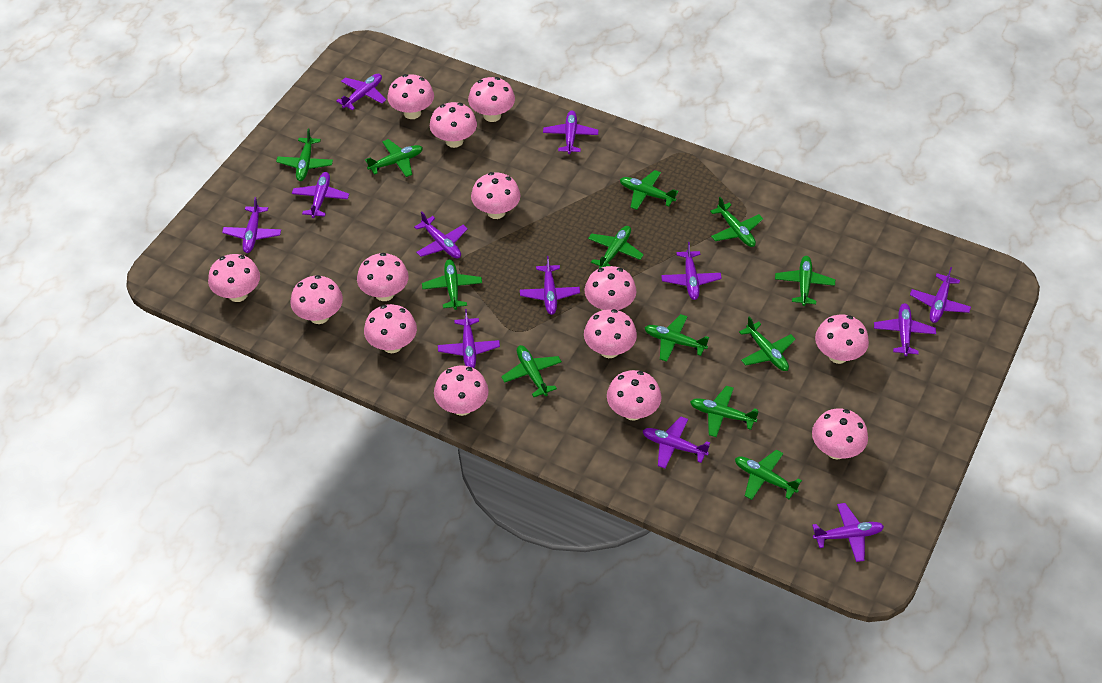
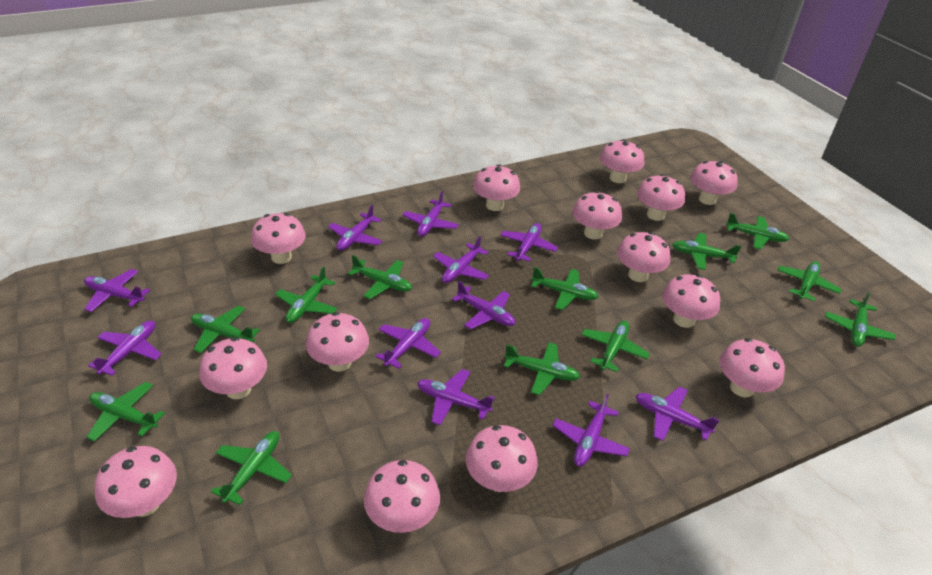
purple plane: [222,197,281,253] [292,172,349,218] [336,74,386,110] [414,212,468,258] [438,309,500,368] [520,256,580,315] [543,111,598,154] [643,417,710,468] [661,242,722,300] [812,503,884,562] [874,303,936,356] [910,267,971,323] = 12 -> [84,269,150,312] [88,321,162,376] [328,205,382,251] [375,318,441,369] [403,191,459,237] [417,369,495,425] [433,236,489,283] [452,281,515,329] [500,223,558,262] [552,394,630,467] [635,387,719,441] = 11

